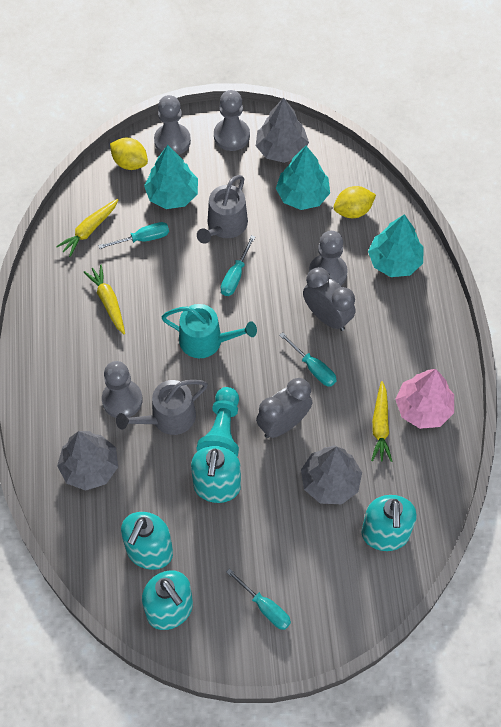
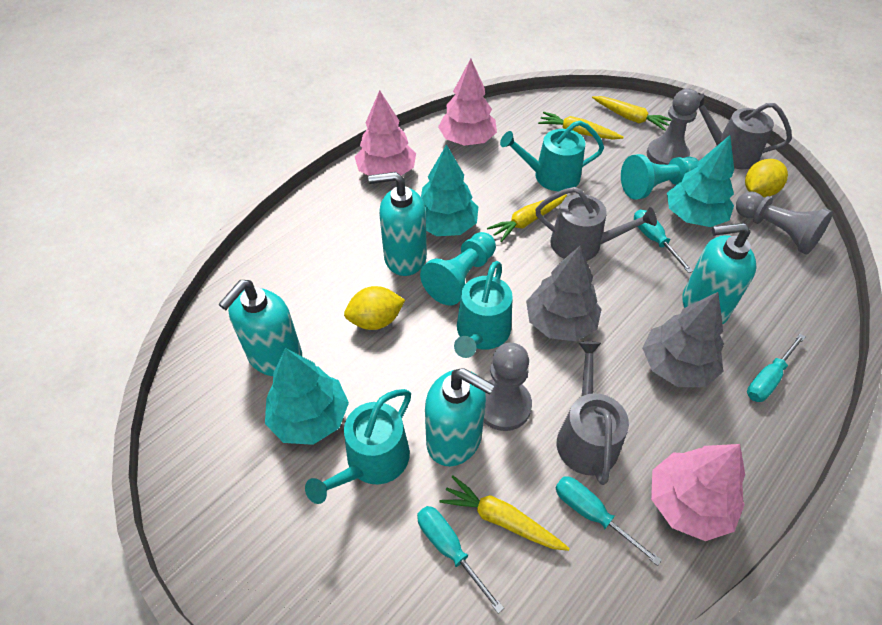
grey clock: [256,378,312,438] [303,267,355,331] = 2 -> none = 0
grey pawn: [102,361,143,418] [154,95,191,155] [214,90,250,151] [309,231,348,286] = 4 -> [484,343,532,431] [647,89,700,165] [736,191,833,255] = 3
grey tree: [57,431,118,491] [256,97,309,163] [301,445,362,504] = 3 -> [526,246,602,341] [642,292,724,387] = 2
grey watering can: [116,380,208,435] [197,175,248,244] = 2 -> [535,187,657,261] [557,342,629,485] [698,94,792,169] = 3
pink tree: [395,369,454,429] = 1 -> [355,90,416,176] [438,58,497,146] [651,444,745,541] = 3
turquoise pawn: [197,387,239,457] = 1 -> [420,232,496,306] [621,154,698,200] = 2
turquoise watering can: [162,304,257,358] = 1 -> [305,389,411,504] [454,261,513,358] [500,120,604,191] = 3
yellow carrot: [56,199,119,257] [84,264,125,334] [371,381,392,462] = 3 -> [439,475,570,551] [487,194,567,242] [538,112,624,140] [592,96,672,131] = 4

